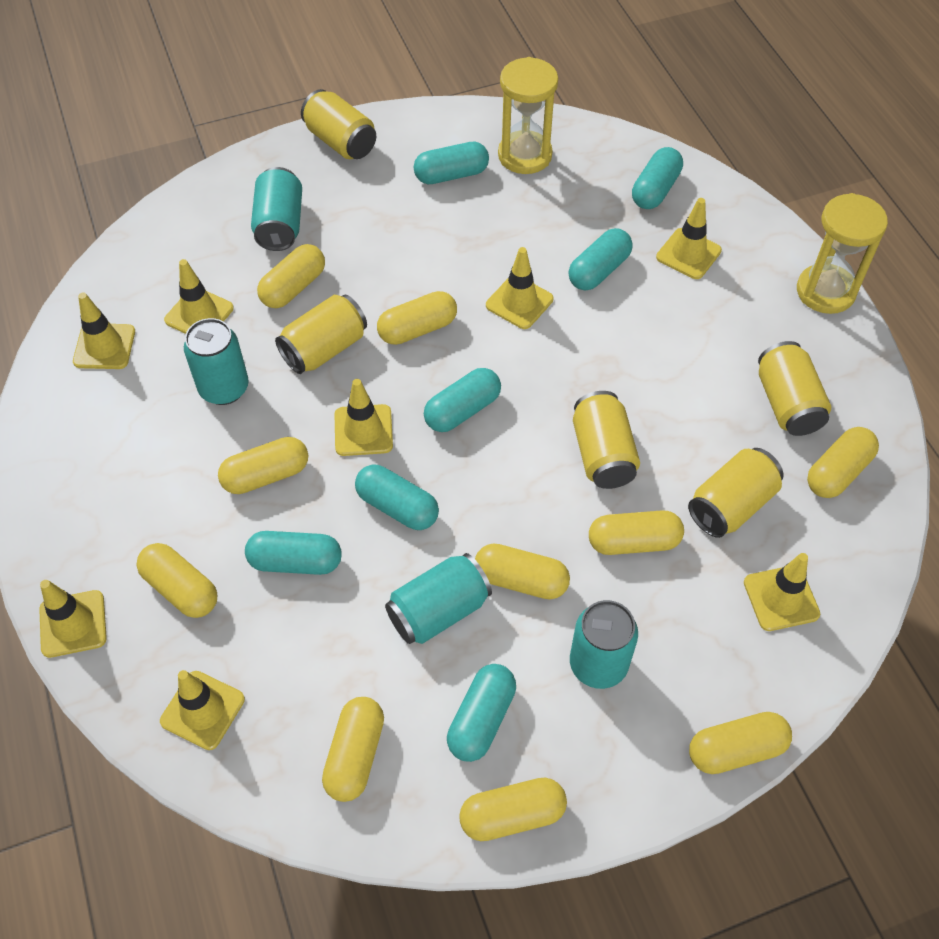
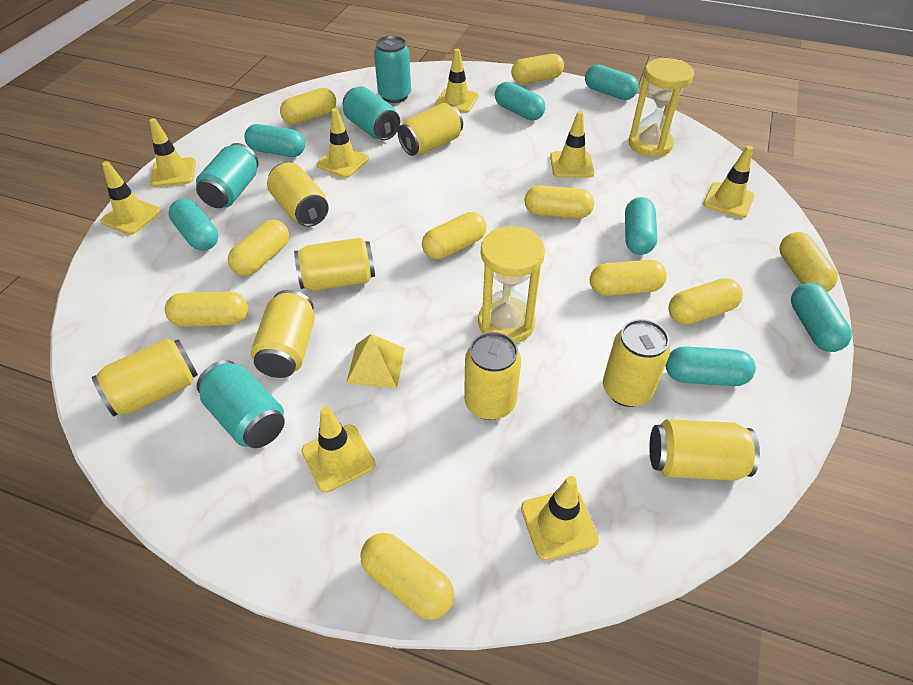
yellow can: [275,295,367,374] [301,89,376,159] [573,391,640,489] [688,448,784,538] [758,341,831,436] = 5 -> [92,338,198,417] [251,290,315,378] [267,163,328,227] [294,238,375,291] [398,103,463,156] [464,332,521,420] [603,319,670,407] [649,419,760,481] = 8
yellow pyramid: none = 0 -> [346,334,405,388] = 1

